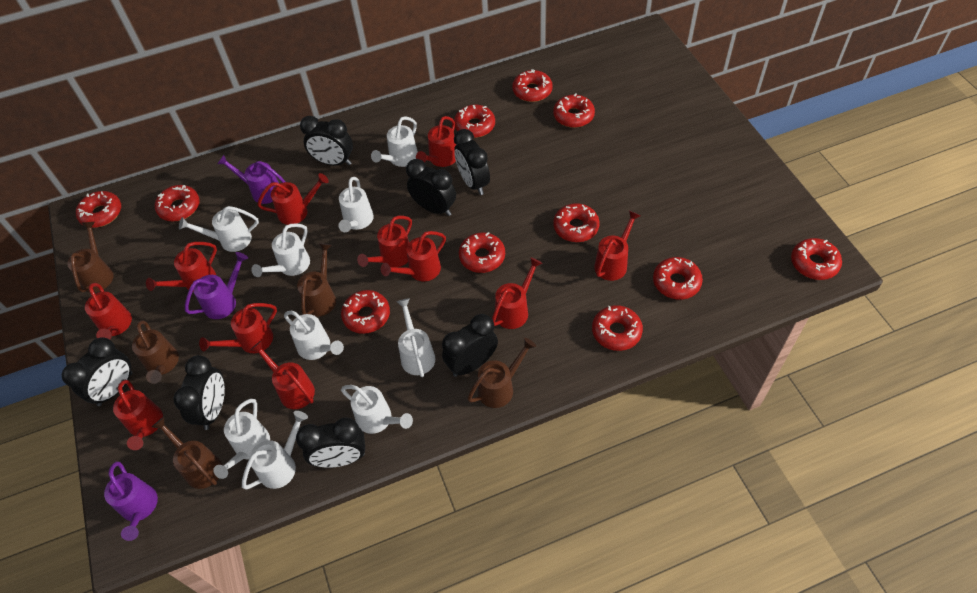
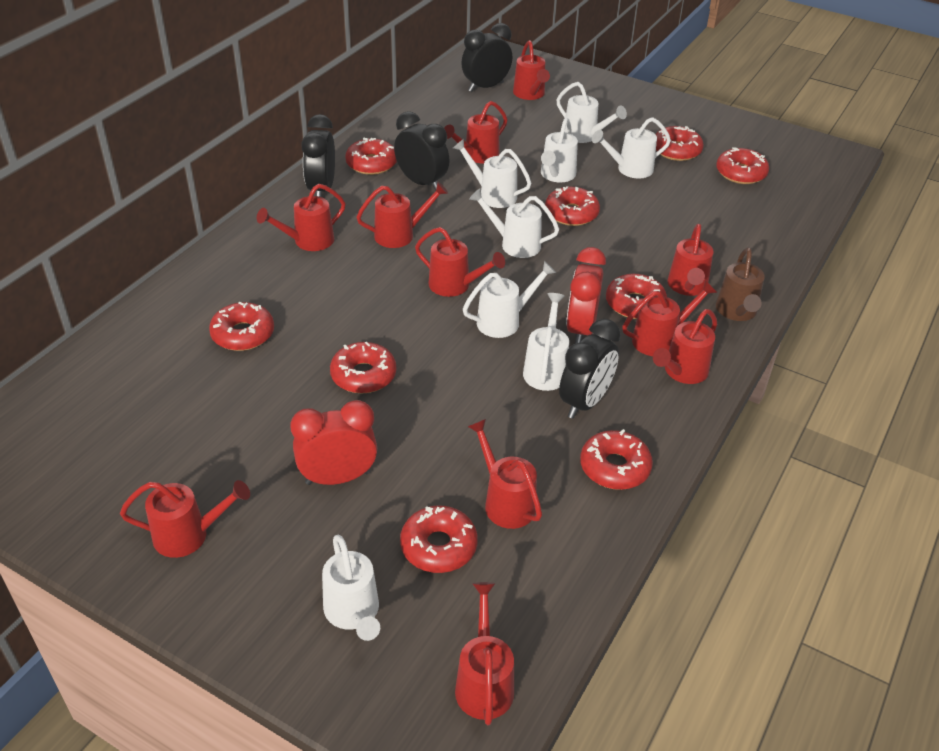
black clock: [62,338,132,406] [173,355,225,430] [296,417,365,468] [300,116,353,166] [406,159,456,216] [442,314,498,377] [454,129,490,195] = 7 -> [301,114,335,197] [394,111,450,190] [461,23,512,92] [559,319,621,419] = 4
brown watering can: [67,222,114,292] [132,320,179,384] [152,417,222,489] [297,243,336,317] [467,338,536,408] = 5 -> [716,247,765,321] = 1
purple watering can: [104,462,158,541] [185,252,248,319] [217,155,286,204] = 3 -> none = 0
red clock: none = 0 -> [290,400,377,485] [566,247,606,343] = 2
red donut: [76,191,121,228] [155,185,200,221] [341,290,390,334] [454,105,495,138] [459,232,505,273] [512,69,553,102] [553,93,595,128] [553,203,599,242] [592,305,643,351] [653,257,703,300] [791,238,842,280] = 11 -> [209,302,274,351] [330,341,396,393] [345,138,397,175] [400,506,478,573] [545,186,600,226] [580,429,653,490] [606,274,667,319] [656,126,704,161] [716,147,769,184] = 9
white watering can: [179,206,259,252] [213,399,270,479] [242,411,308,490] [251,223,310,277] [284,311,344,360] [338,177,374,232] [341,385,413,434] [371,116,418,167] [397,298,435,377] = 9 -> [322,535,380,641] [453,139,531,208] [463,261,556,338] [469,188,559,258] [523,293,569,391] [541,118,578,182] [557,82,627,143] [592,117,671,179] = 8

